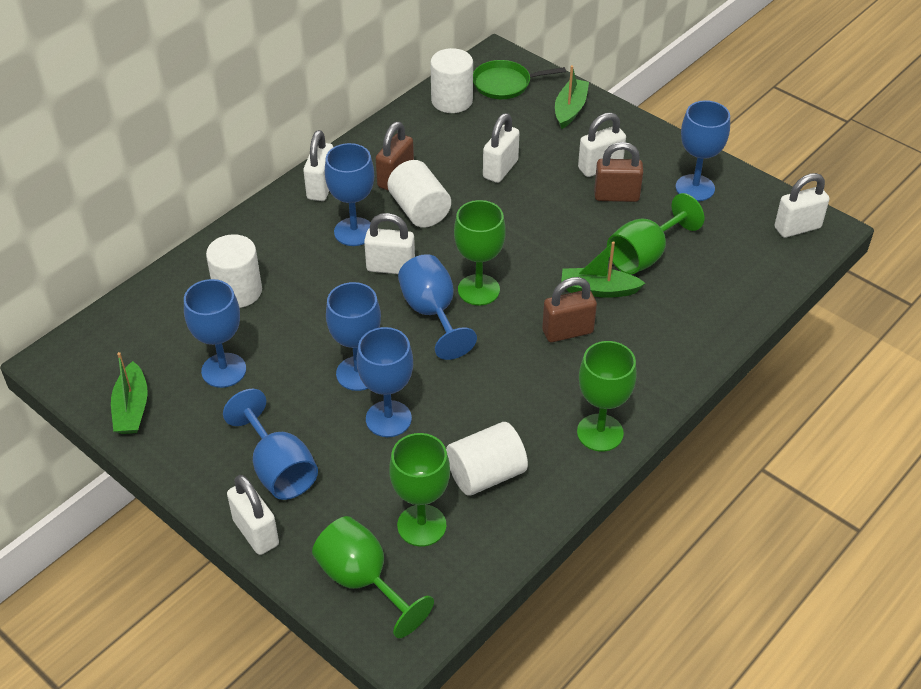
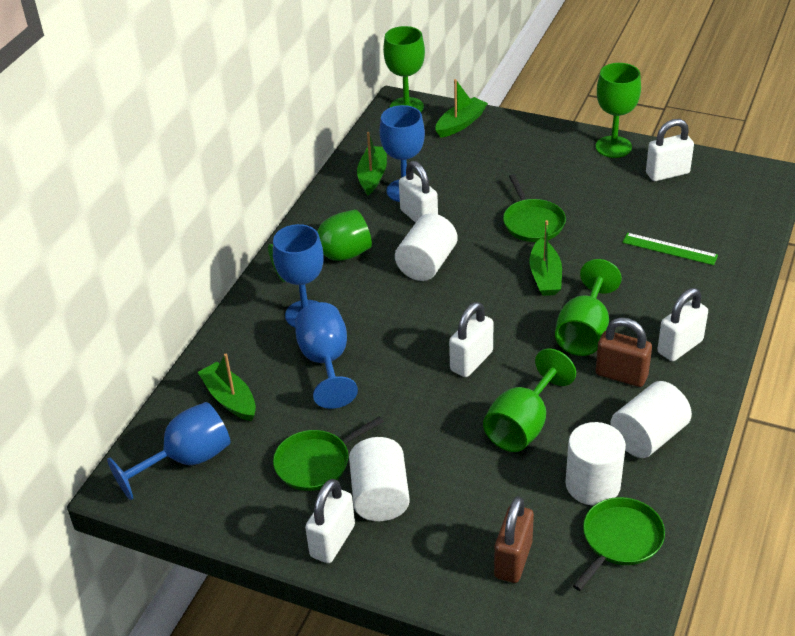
blue goblet: [184,279,246,388] [223,389,318,500] [325,143,374,246] [326,282,381,391] [357,327,413,437] [398,254,477,360] [676,100,730,201] = 7 -> [107,402,230,500] [273,224,324,327] [295,302,358,409] [380,105,425,202] = 4
brown padlock: [376,122,414,191] [542,277,597,342] [594,142,643,202] = 3 -> [494,496,534,583] [596,317,652,387] = 2
green boat: [111,352,148,434] [555,65,589,129] [561,241,646,298] = 3 -> [198,354,256,421] [357,132,387,196] [436,79,488,138] [530,220,562,296] = 4
green pan: [473,60,566,99] = 1 -> [273,416,384,491] [503,174,566,242] [573,497,665,591] = 3
green ruler: none = 0 -> [622,233,718,265] = 1
white padlock: [227,475,279,555] [303,130,333,201] [364,213,415,274] [483,113,520,183] [578,113,626,177] [774,173,829,238] = 6 -> [305,479,355,563] [399,161,438,223] [449,302,493,377] [646,119,694,181] [657,288,708,361] = 5

